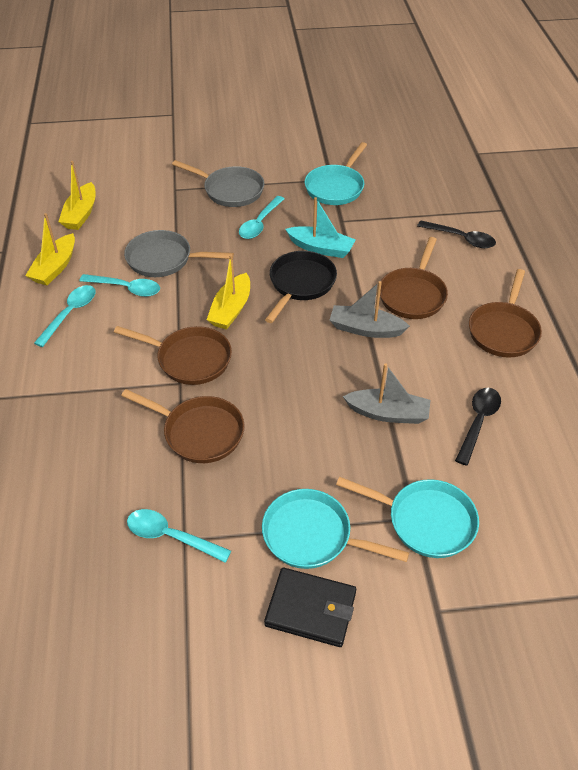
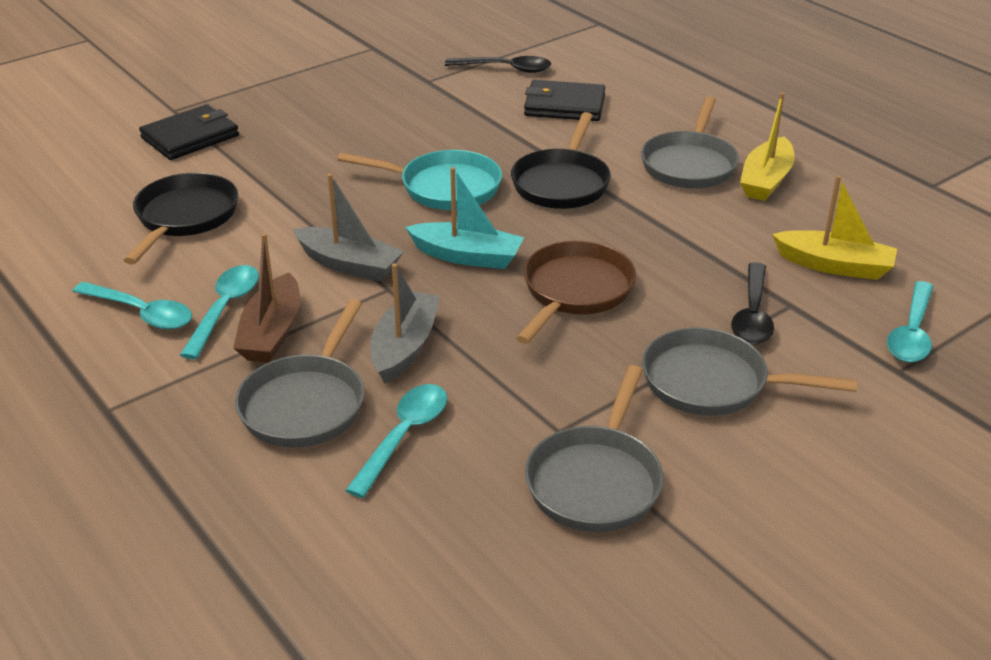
black pan: [265,251,337,323] = 1 -> [124,173,238,265] [511,112,611,209] = 2
black wallet: [264,568,356,647] = 1 -> [139,104,239,160] [524,80,605,121] = 2
brown boat: none = 0 -> [233,233,300,363] = 1
brown pan: [114,326,232,385] [121,389,244,463] [380,237,448,319] [469,269,542,358] = 4 -> [516,241,636,344] = 1
grey pan: [124,230,234,277] [172,160,264,207] = 2 -> [235,300,365,447] [525,365,664,532] [641,96,739,189] [642,328,857,416] = 4
turquoise pan: [262,489,409,569] [305,142,367,205] [336,477,479,558] = 3 -> [337,150,502,210] = 1
yellow boat: [25,213,75,285] [58,161,96,230] [207,254,250,329] = 3 -> [740,93,795,201] [772,175,897,280] = 2

